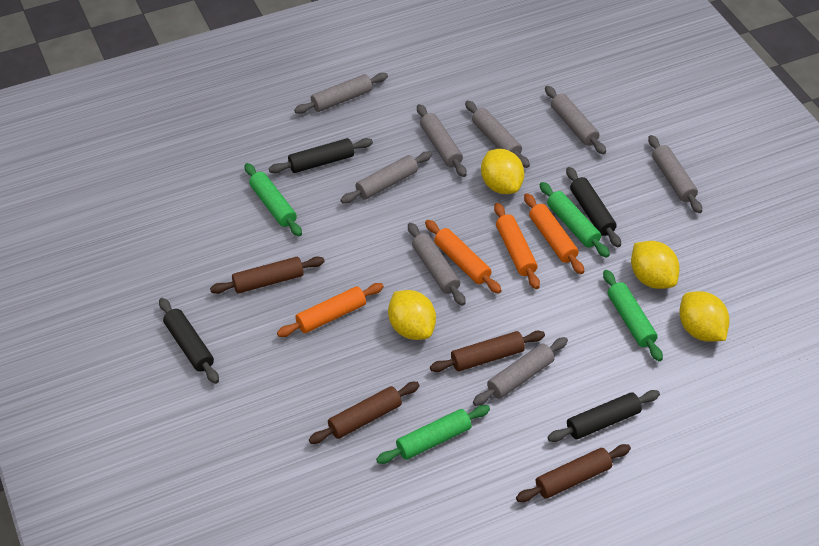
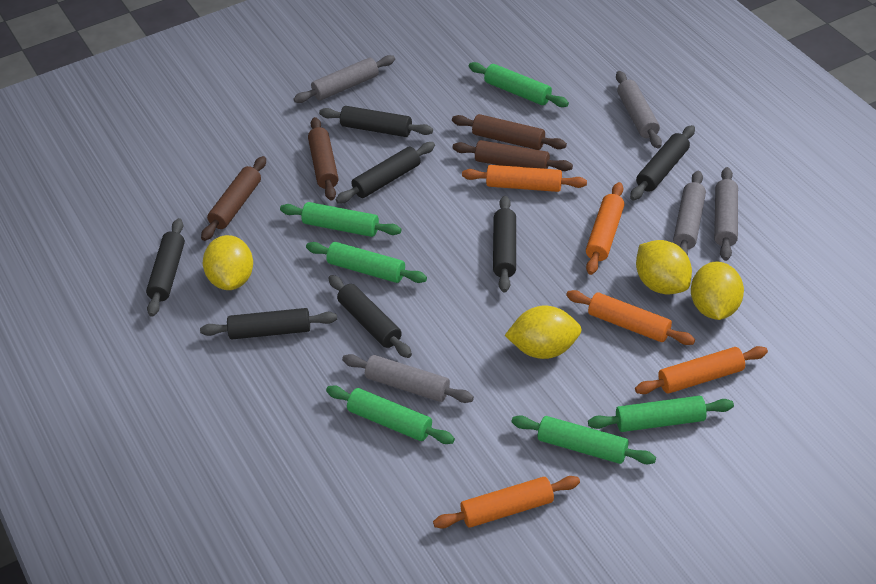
black rolling pin: [159,298,219,384] [269,138,373,174] [547,390,660,442] [566,167,621,247] = 4 -> [146,218,185,317] [200,308,337,339] [319,106,433,137] [328,275,412,358] [336,142,435,204] [493,196,516,293] [630,125,695,201] = 7
green rolling pin: [245,163,302,236] [376,405,490,464] [540,182,610,258] [603,270,663,361] = 4 -> [280,202,401,237] [306,242,427,283] [326,385,455,444] [469,62,569,107] [512,415,656,464] [588,396,734,432] = 6
grey rolling pin: [294,73,388,114] [340,151,432,204] [408,223,466,306] [417,104,467,177] [465,100,530,168] [473,337,568,406] [545,86,606,154] [648,135,702,213] = 8 -> [293,55,395,103] [342,354,474,403] [616,71,662,149] [673,171,706,256] [714,167,738,261] = 5
orange rolling pin: [277,283,384,337] [425,220,502,294] [494,203,540,289] [524,193,584,274] = 4 -> [433,476,580,529] [462,165,587,192] [566,290,695,345] [586,182,624,275] [635,346,768,394] = 5

